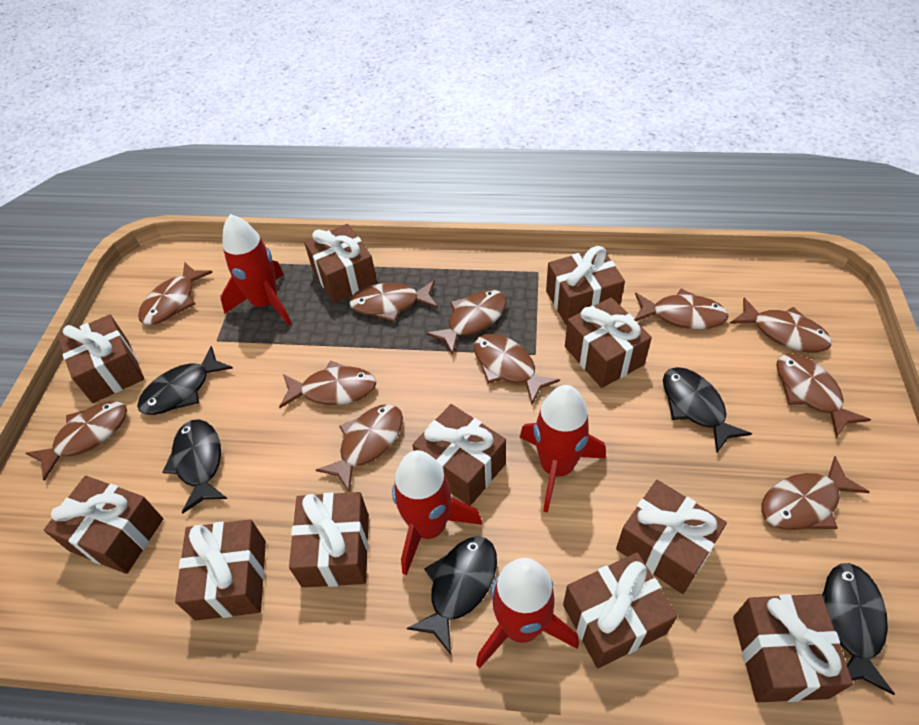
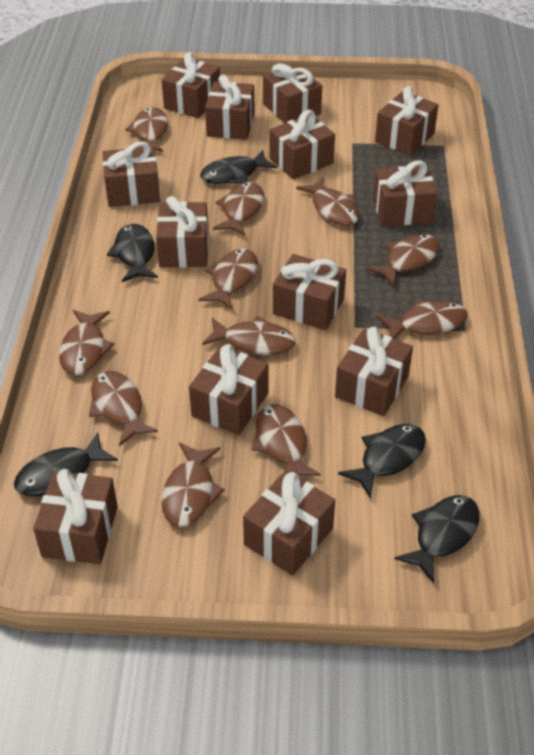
brown gift: [44,476,163,574] [58,314,144,403] [175,520,266,620] [289,492,369,588] [304,224,377,303] [412,404,506,506] [546,246,625,325] [563,552,678,668] [565,297,652,388] [616,480,727,594] [733,594,853,702] = 11 -> [33,469,118,564] [102,142,160,207] [156,196,208,268] [162,52,220,118] [189,344,268,435] [205,75,254,140] [243,470,335,576] [263,63,322,123] [269,110,335,179] [273,254,346,330] [335,327,413,416] [373,160,438,227] [375,86,439,156] = 13
red rocket: [220,214,292,325] [392,450,482,575] [476,558,579,669] [520,385,606,513] = 4 -> none = 0

